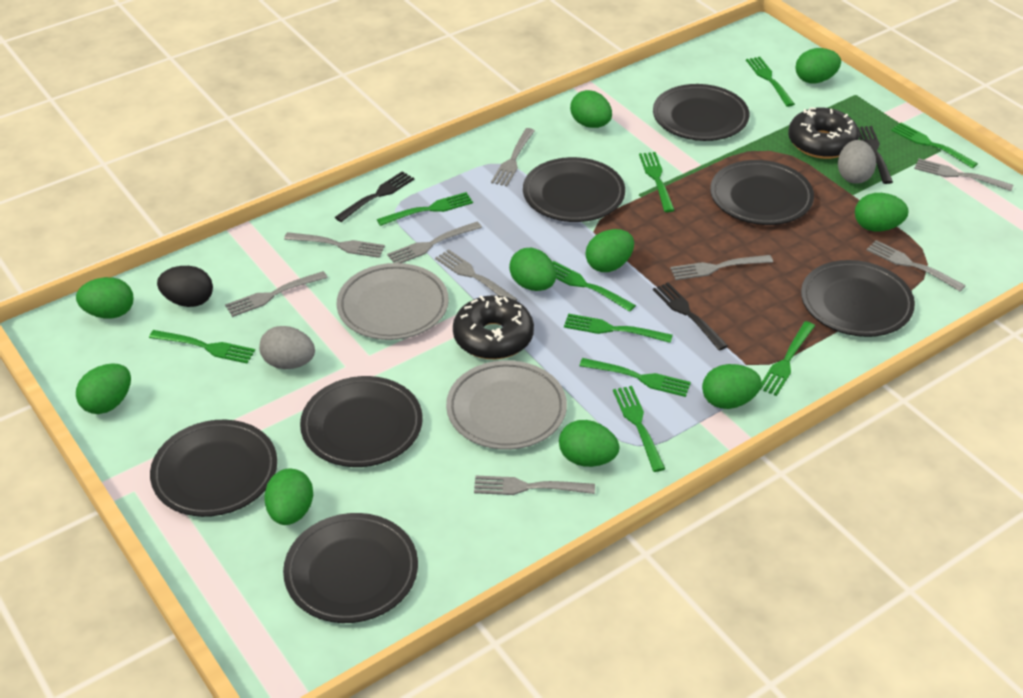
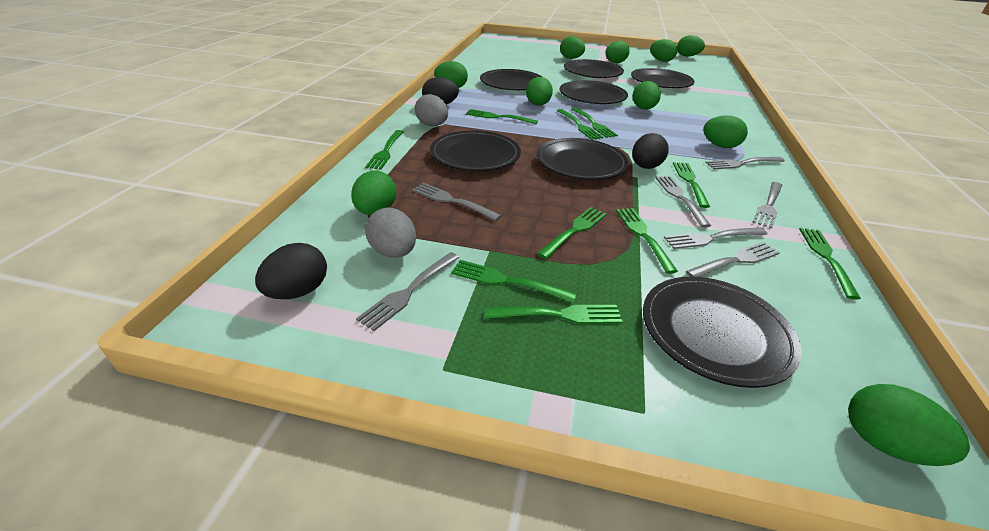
black donut: [453,295,534,359] [788,107,859,159] = 2 -> none = 0
black egg: [157,266,213,307] = 1 -> [255,243,327,299] [422,77,459,105] [632,133,669,169] = 3
black fork: [335,171,414,222] [653,283,728,351] [858,126,893,184] = 3 -> none = 0
grey fork: [225,271,328,317] [284,232,385,258] [387,222,482,263] [435,249,518,301] [474,476,595,495] [491,128,535,186] [670,255,773,280] [867,240,966,292] [914,159,1013,191] = 9 -> [356,252,459,331] [412,183,502,221] [655,176,711,227] [664,227,767,249] [686,242,780,277] [705,157,785,170] [752,182,782,229] = 7
grey plate: [337,263,449,340] [446,360,567,450] = 2 -> none = 0

